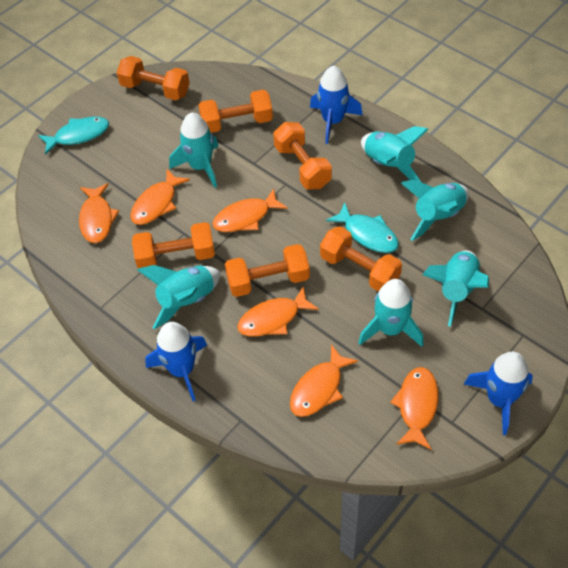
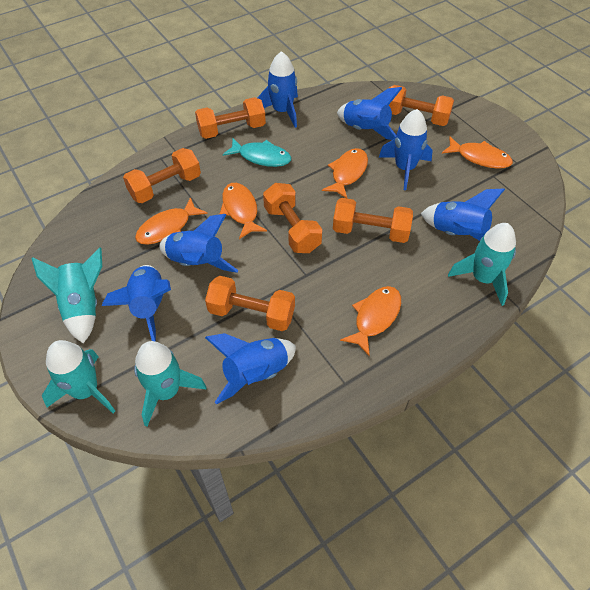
blue rocket: [145,322,207,401] [310,66,363,144] [464,352,533,435] = 3 -> [102,265,171,342] [159,214,239,273] [205,333,296,405] [257,51,298,128] [337,87,402,140] [379,109,433,190] [421,188,505,241] = 7
orange fish: [79,183,119,243] [130,169,190,225] [212,189,288,232] [237,286,319,336] [290,344,358,417] [390,367,438,450] = 6 -> [135,197,208,245] [220,183,267,239] [322,148,368,198] [340,286,401,356] [442,137,513,169] = 5
turquoise fish: [38,117,109,155] [326,202,399,253] = 2 -> [223,138,291,167] = 1
turquoise rocket: [137,265,221,329] [169,113,219,188] [358,279,424,347] [361,126,428,182] [401,180,469,241] [422,250,489,327] = 6 -> [31,247,102,343] [42,340,115,413] [134,341,207,427] [448,223,516,306] = 4

